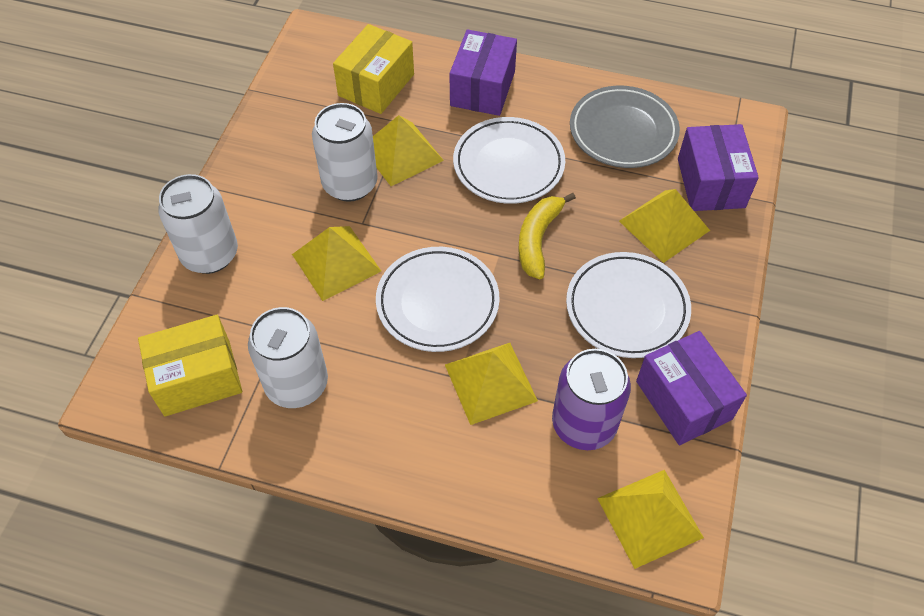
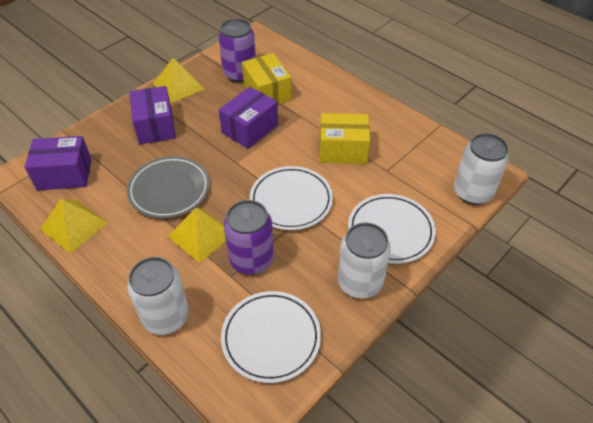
purple can: [552,349,631,450] = 1 -> [219,19,256,83] [224,200,274,275] = 2
yellow banana: [518,193,576,279] = 1 -> none = 0
yellow pyramid: [292,226,381,301] [373,115,444,186] [445,343,538,425] [597,470,704,569] [619,189,710,263] = 5 -> [40,199,108,253] [153,58,205,104] [167,208,226,263] = 3

